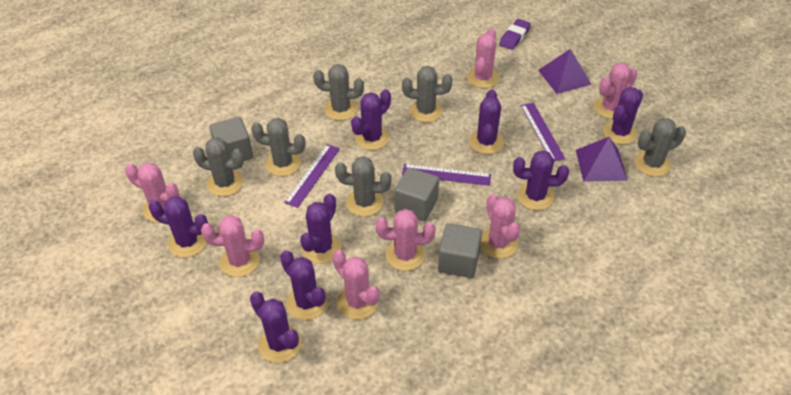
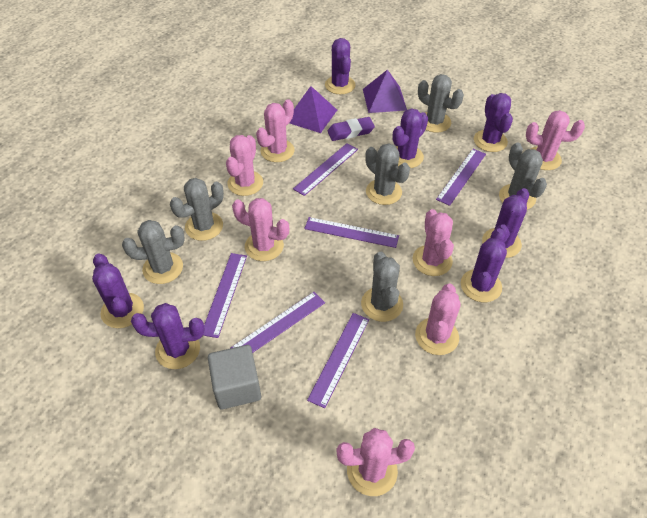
grey cube: [209,117,253,161] [394,167,439,221] [438,223,482,278] = 3 -> [208,345,261,409] = 1
purple cactus: [148,196,208,257] [250,292,302,363] [280,250,328,320] [300,194,341,263] [351,89,391,150] [469,89,504,154] [513,150,569,210] [603,87,643,145] = 8 -> [92,254,144,328] [131,303,204,369] [325,38,356,94] [392,108,428,168] [461,228,507,302] [474,93,513,152] [482,188,529,258] = 7
purple ruler: [284,144,340,208] [402,164,491,186] [520,103,565,161] = 3 -> [203,253,247,338] [231,292,325,353] [293,143,358,196] [304,217,399,248] [307,313,369,408] [436,149,486,206] = 6

